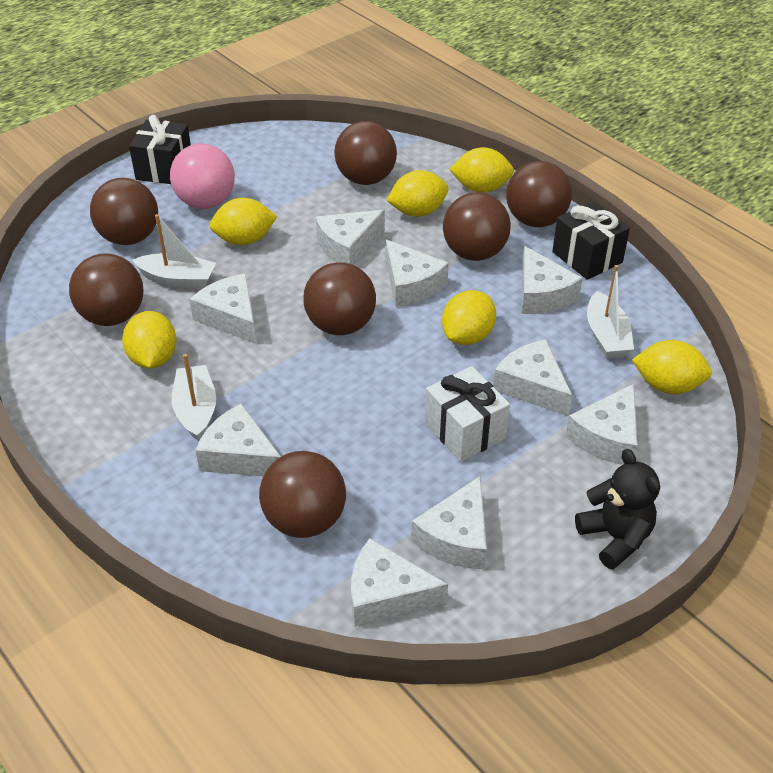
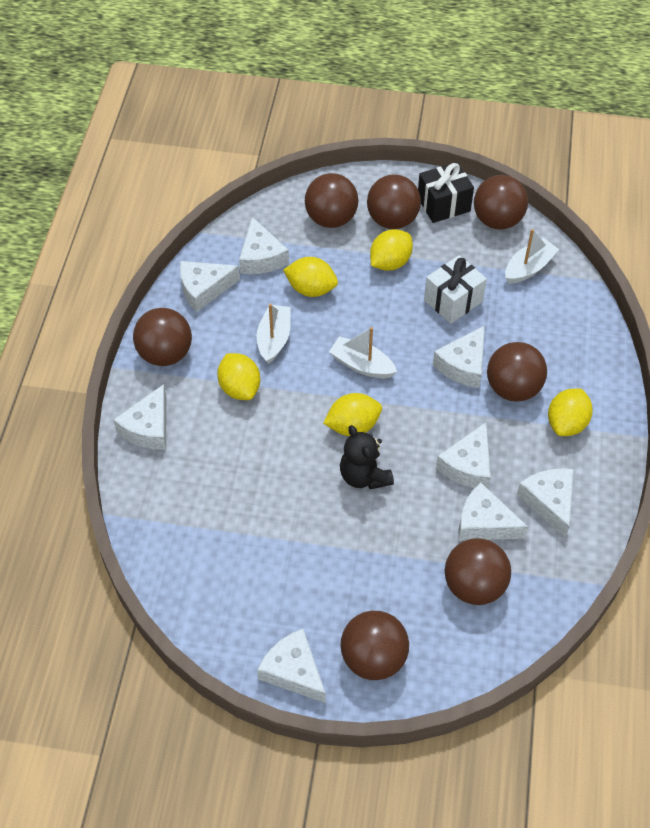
black gift: [129,115,191,184] [552,201,630,280] = 2 -> [418,162,474,223] = 1
pink ball: [170,143,235,209] = 1 -> none = 0
white cheese: [190,274,256,344] [195,404,281,476] [316,210,385,265] [351,538,448,627] [386,239,449,307] [411,476,487,569] [493,339,572,416] [522,246,583,314] [565,384,638,465] = 9 -> [114,384,166,450] [180,261,240,312] [239,217,289,274] [257,629,326,703] [433,326,485,388] [436,422,491,488] [458,483,528,541] [517,468,574,538] = 8
yellow lemon: [122,311,177,368] [209,198,277,245] [386,170,449,217] [442,290,496,345] [449,147,514,193] [632,340,712,394] = 6 -> [217,353,260,400] [283,257,338,297] [323,393,382,436] [370,229,413,271] [548,389,593,436] = 5

